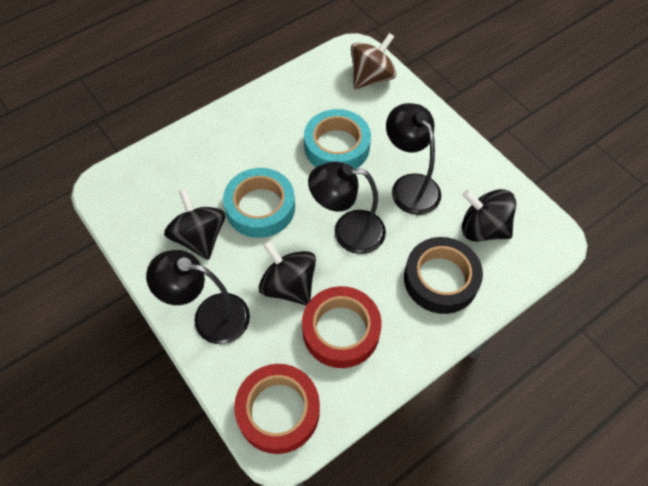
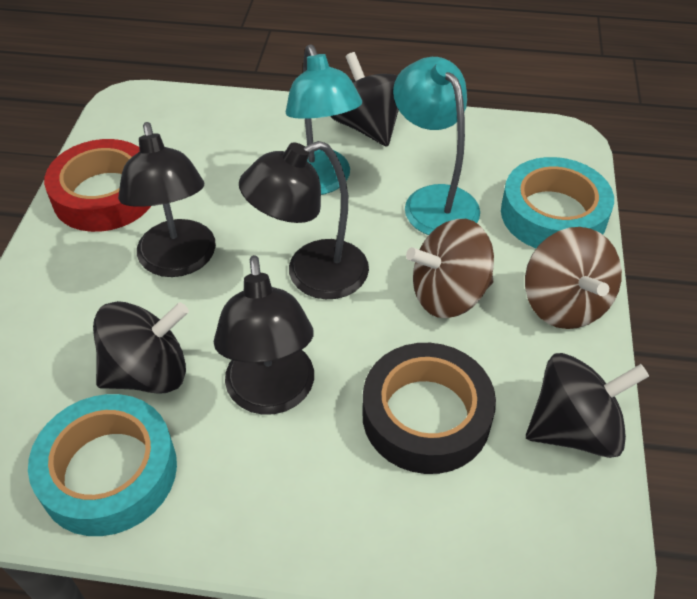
brown spinning top: [351,33,396,89] = 1 -> [406,219,494,318] [525,227,622,329] = 2
red tape: [234,364,320,454] [302,286,382,368] = 2 -> [44,139,151,232] = 1
turquoise lamp: none = 0 -> [286,44,362,195] [393,57,480,235] = 2

